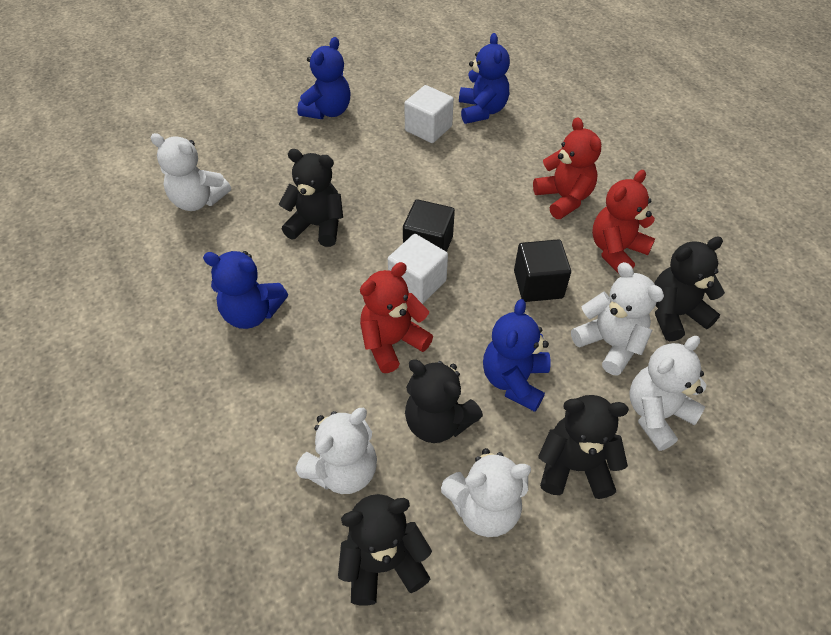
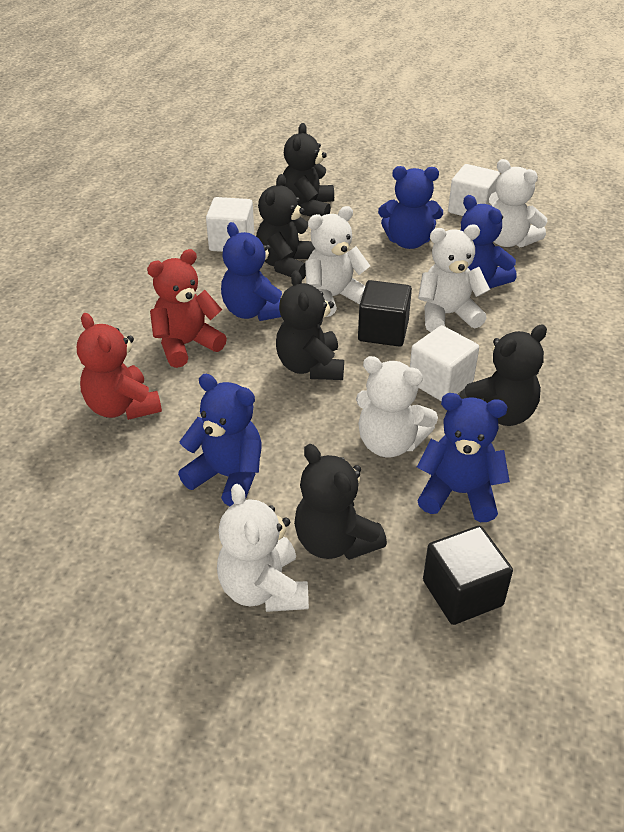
blue teddy bear: [203,251,288,329] [297,37,351,119] [459,33,510,124] [483,299,551,412] = 4 -> [178,374,262,506] [221,222,282,321] [378,166,443,249] [417,393,510,522] [461,195,516,288] = 5
red teddy bear: [360,262,433,373] [533,117,601,219] [592,170,655,274] = 3 -> [77,313,162,420] [147,249,227,368] = 2
white cube: [388,234,448,304] [404,85,454,143] = 2 -> [206,197,254,252] [410,325,479,402] [448,164,500,216] = 3

